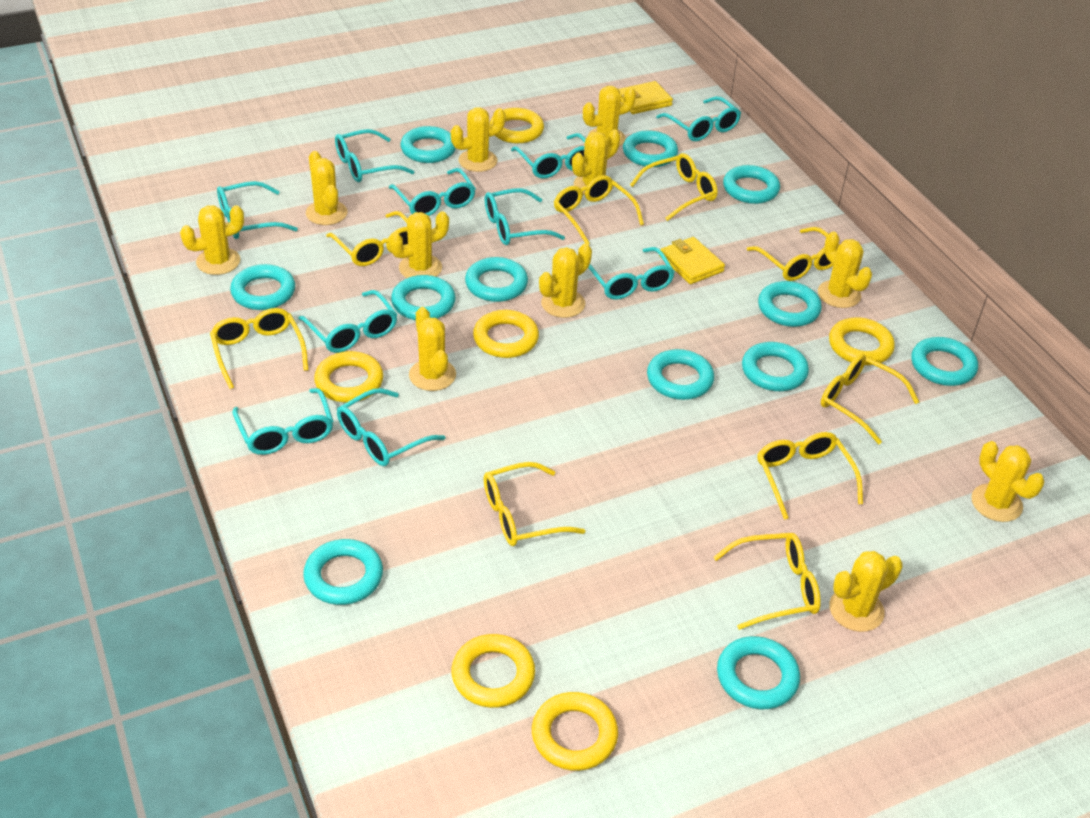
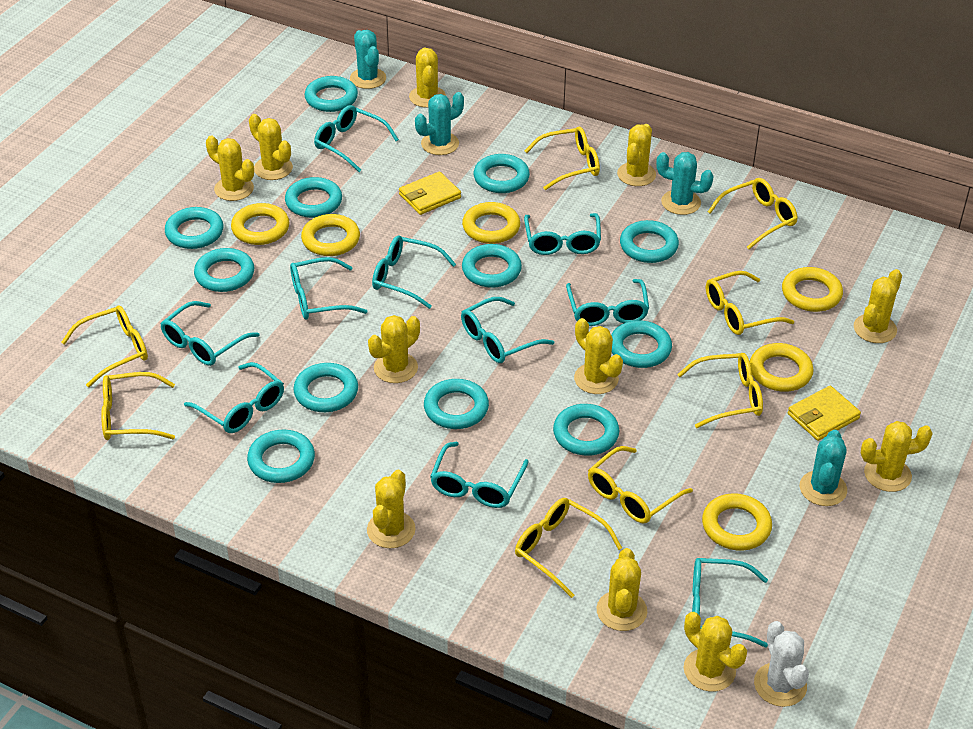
turquoise cactus: none = 0 -> [350,30,386,89] [415,92,464,155] [656,152,714,215] [800,429,847,506] = 4
white cactus: none = 0 -> [754,621,809,707] = 1
yellow glasses: [210,308,308,389] [326,211,408,266] [484,462,585,546] [554,175,644,245] [630,153,718,221] [713,533,821,630] [747,227,839,281] [757,432,863,520] [821,354,919,444] = 9 -> [61,305,148,387] [101,372,175,440] [515,498,622,598] [525,126,600,190] [588,446,693,523] [677,353,763,428] [706,271,794,335] [708,178,798,249] = 8

